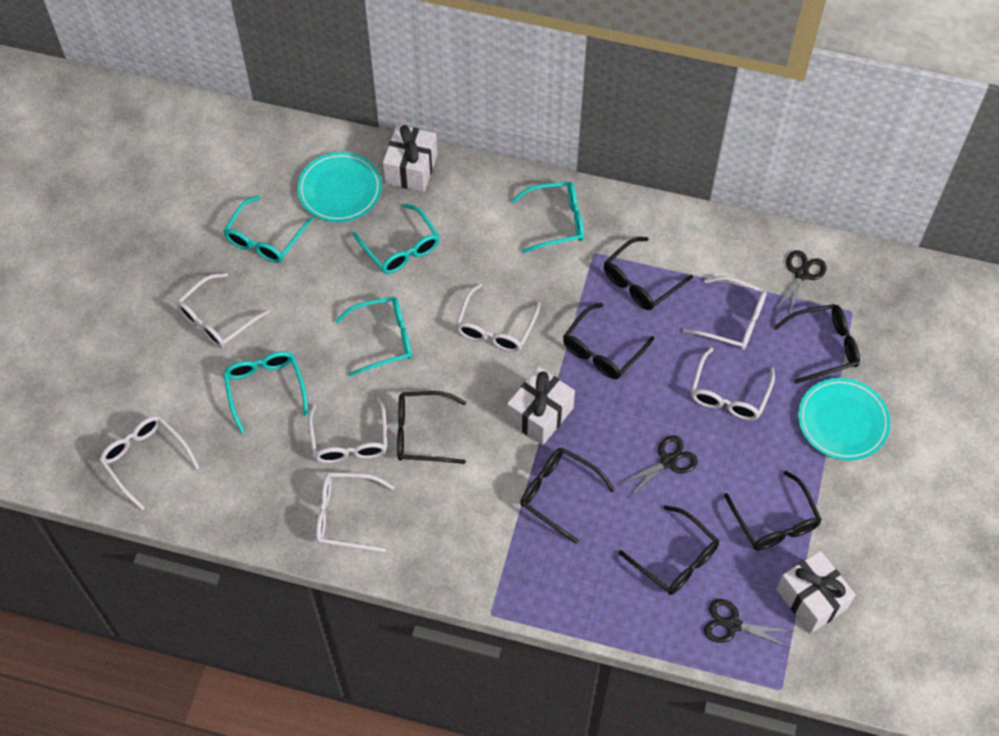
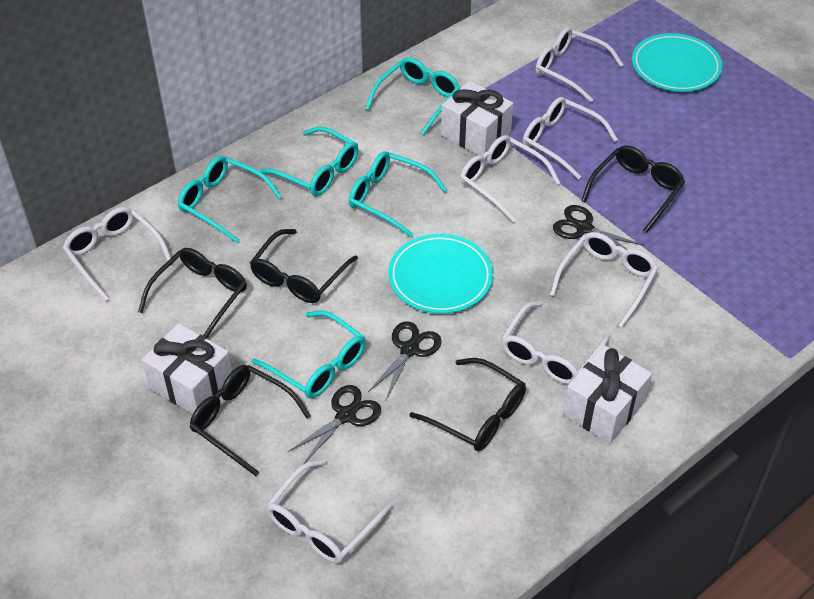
black glasses: [397,391,466,464] [520,448,615,544] [563,303,654,379] [604,237,693,310] [619,505,719,595] [724,471,822,551] [774,304,860,384] = 7 -> [138,248,247,338] [190,365,311,476] [250,229,358,303] [409,358,526,451] [581,145,685,233] = 5

